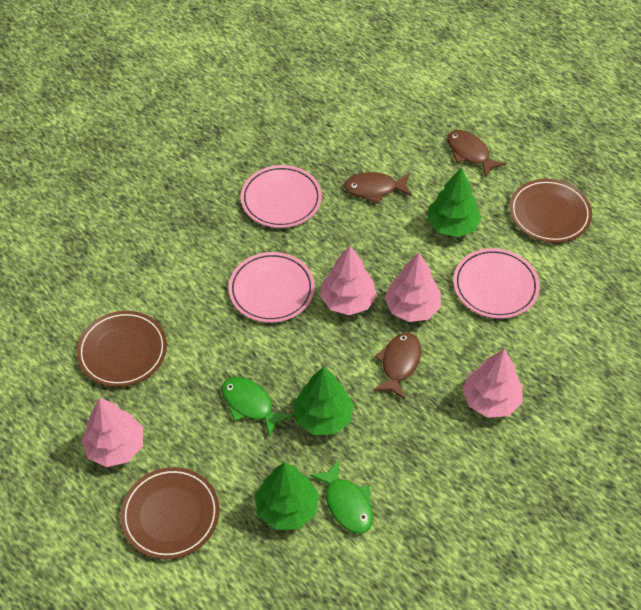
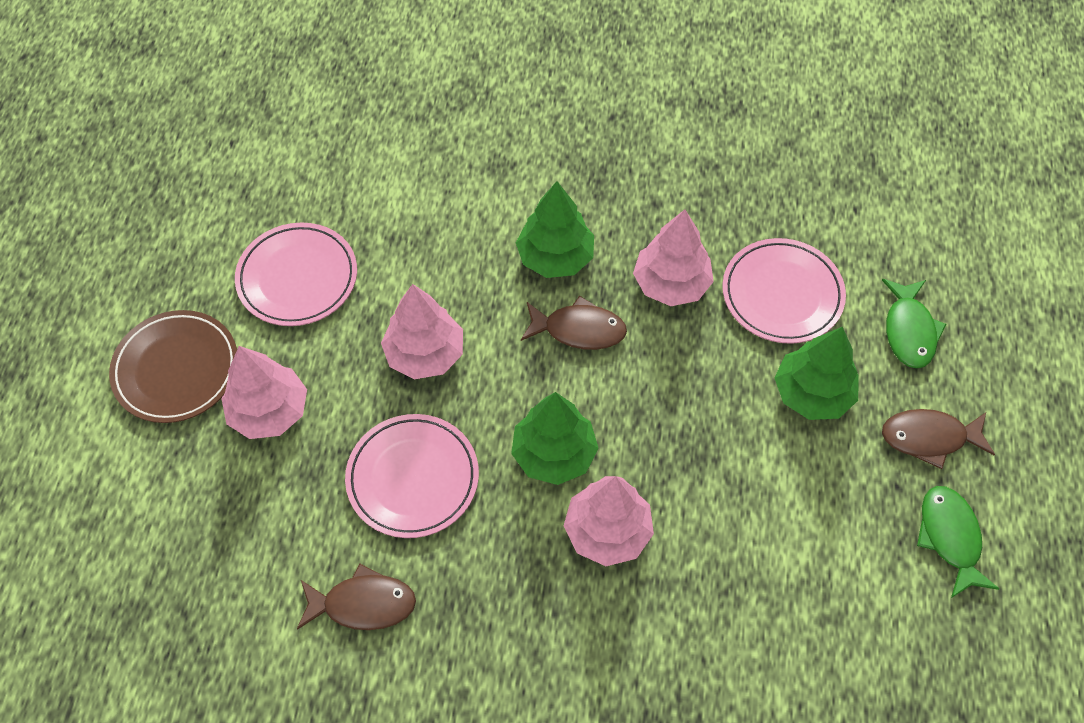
brown plate: [77,311,167,387] [120,467,219,559] [509,179,592,243] = 3 -> [109,310,237,423] = 1

